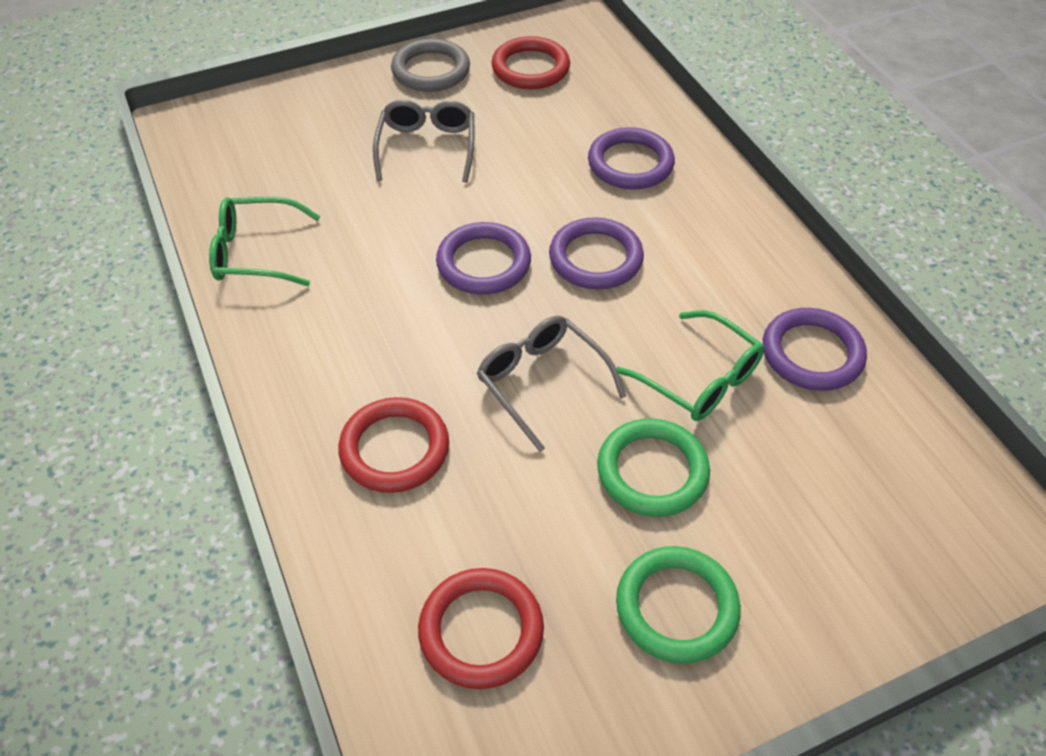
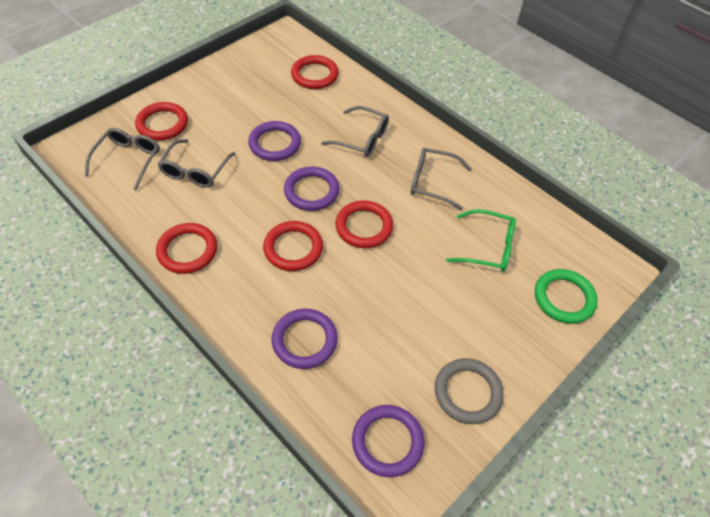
green glasses: [209,197,321,286] [616,310,764,421] = 2 -> [446,209,516,272] = 1
green ring: [597,419,710,517] [616,546,741,664] = 2 -> [535,269,598,324] = 1
grey glasses: [373,100,474,183] [477,315,626,452] = 2 -> [85,128,160,191] [157,139,236,188] [321,106,389,157] [410,148,472,210] = 4
red ring: [338,397,449,493] [418,568,544,689] [491,36,570,89] = 3 -> [135,102,188,141] [156,223,217,274] [263,221,323,271] [291,55,339,89] [336,201,393,248] = 5

